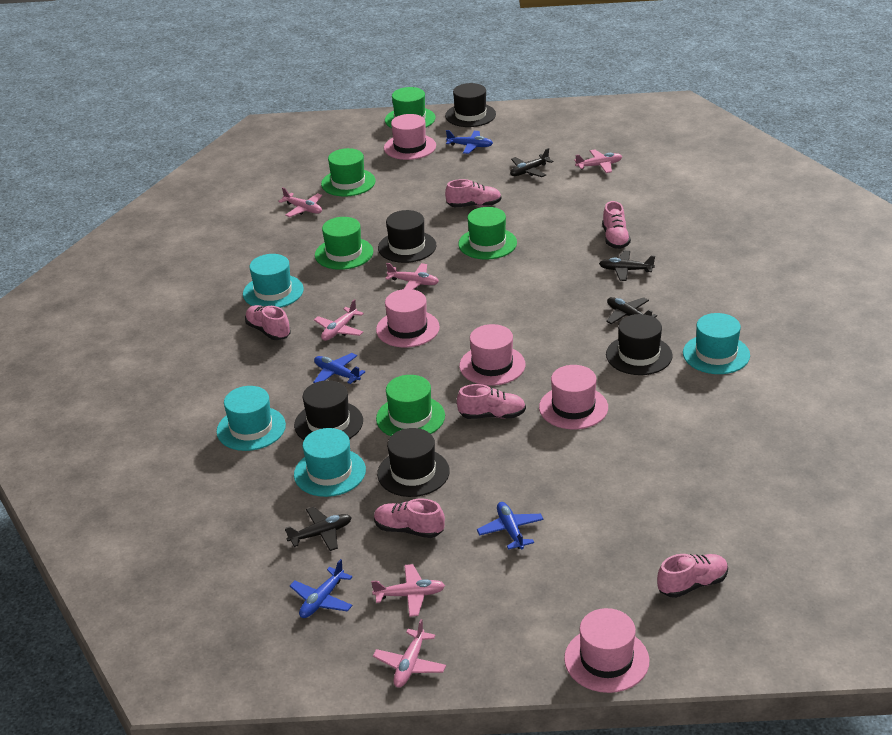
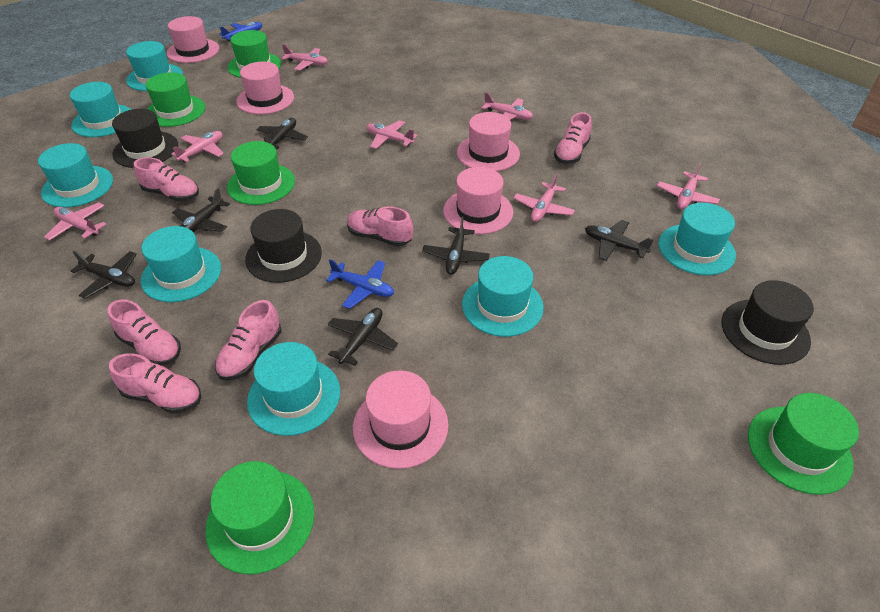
black hat: [294,380,363,440] [377,428,450,497] [378,210,436,263] [445,83,496,127] [606,314,673,375] = 5 -> [112,109,178,168] [245,209,322,283] [722,280,814,365] = 3
black plane: [285,507,352,551] [510,148,554,177] [599,251,655,281] [606,297,657,324] = 4 -> [71,250,137,299] [172,188,230,233] [256,118,308,149] [328,308,398,366] [422,217,490,275] [585,220,654,261] = 6
blue plane: [290,559,352,618] [313,353,366,384] [446,130,493,154] [477,502,544,550] = 4 -> [219,22,262,42] [326,259,394,309] = 2
pink plane: [278,187,322,217] [314,299,364,341] [371,564,445,617] [373,619,446,687] [385,263,439,290] [574,149,622,173] = 6 -> [44,202,106,241] [171,131,224,162] [281,44,328,71] [366,120,418,149] [482,92,533,121] [513,173,575,222] [657,163,720,209] = 7
turquoise hat: [217,386,286,451] [243,254,304,308] [294,428,366,497] [683,313,750,374] = 4 -> [38,143,113,208] [70,82,132,137] [126,41,183,91] [141,226,221,302] [247,342,340,436] [462,256,544,337] [658,203,736,275] = 7

